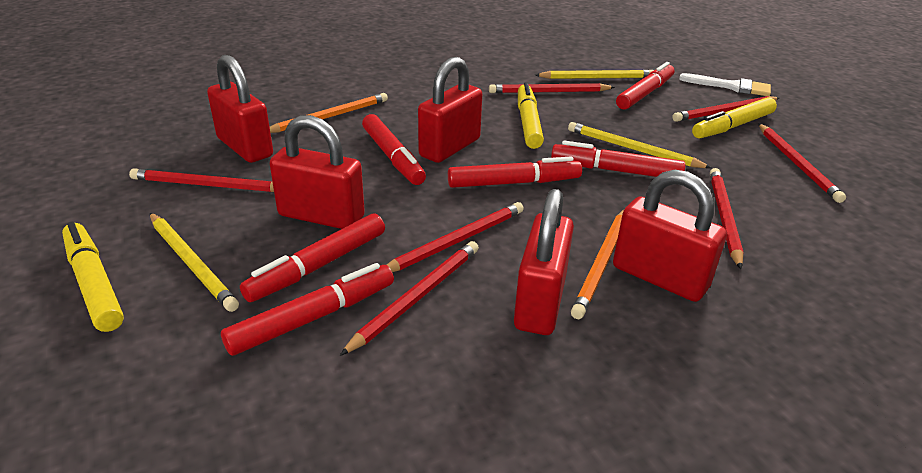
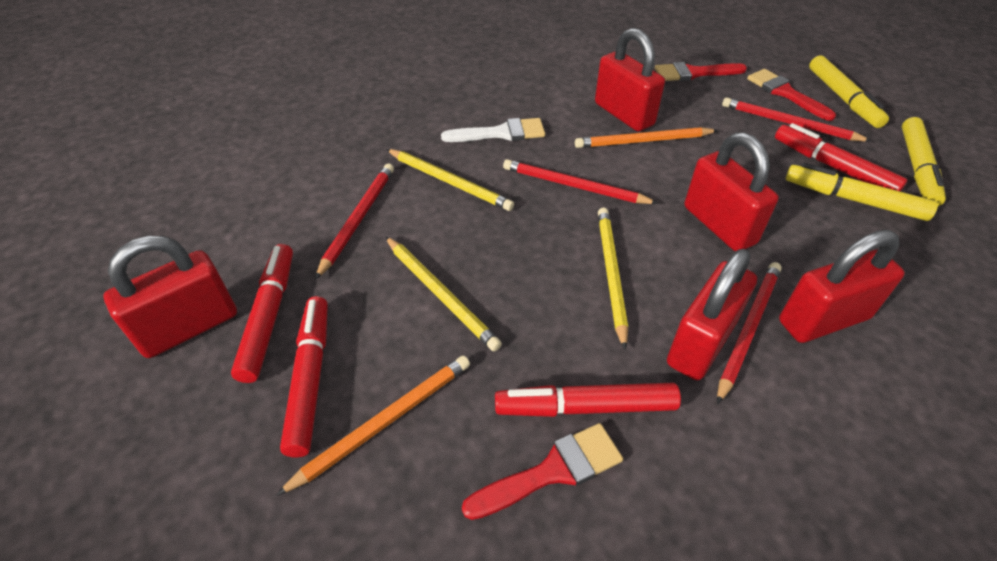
red brush: none = 0 -> [462,423,623,520] [655,62,747,81] [747,69,836,121] = 3
red marker: [221,263,394,356] [240,214,385,302] [362,114,426,185] [448,157,582,188] [551,141,686,177] [616,62,674,110] = 6 -> [231,244,293,383] [280,296,328,457] [495,383,681,417] [775,123,908,192] = 4
red pencil: [129,168,274,192] [340,241,479,356] [387,202,524,272] [489,83,615,93] [672,96,779,122] [710,168,744,269] [759,124,846,203] = 7 -> [315,164,394,279] [503,159,658,204] [717,262,782,405] [722,97,871,142] = 4

